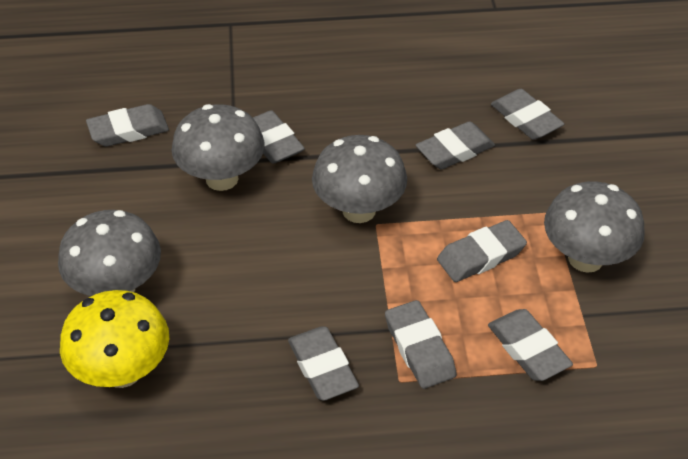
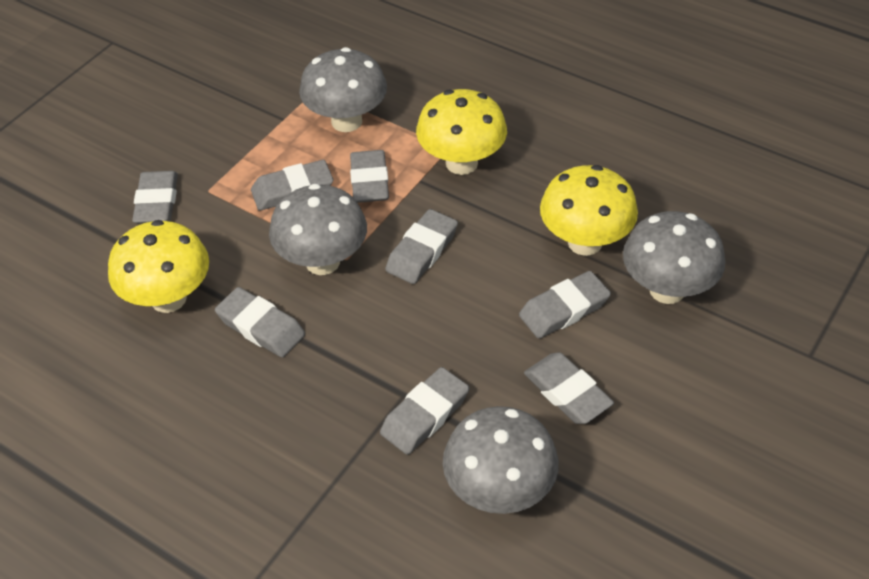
yellow mushroom: [60,290,169,388] = 1 -> [108,220,209,313] [416,89,507,175] [540,165,638,256] = 3

